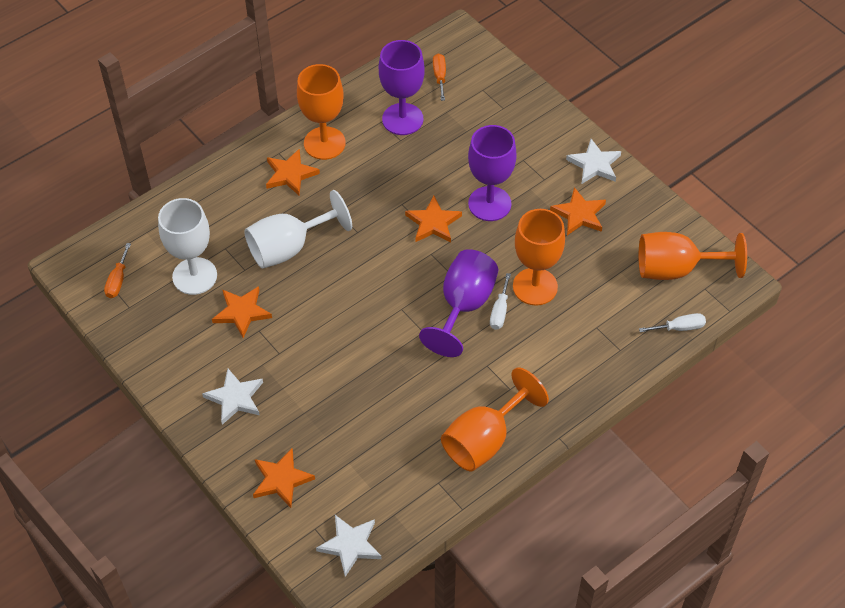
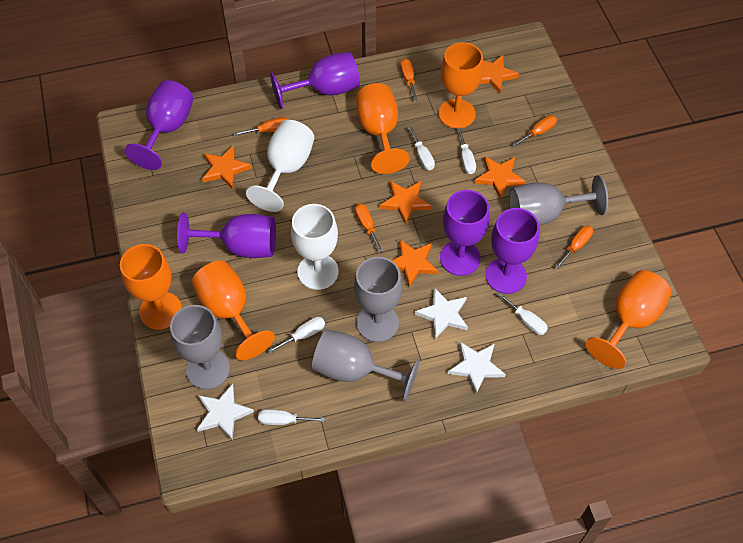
grey goblet: none = 0 -> [170,305,230,390] [312,329,420,402] [354,257,402,342] [509,175,608,226] = 4
orange goblet: [297,64,346,160] [441,367,549,472] [513,209,565,306] [639,232,747,280] = 4 -> [120,244,182,330] [192,261,275,360] [356,83,409,174] [438,42,483,129] [586,270,672,369] = 5
orange screwdriver: [104,243,131,298] [433,54,446,101] = 2 -> [234,117,288,136] [355,204,383,252] [400,58,418,101] [512,115,557,147] [555,226,593,269] = 5
purple goblet: [379,40,425,135] [419,249,498,357] [468,125,517,221] = 3 -> [124,80,193,170] [177,212,276,258] [270,52,360,109] [440,190,490,276] [485,208,539,294] = 5
white screwdriver: [490,273,511,330] [639,313,706,332] = 2 -> [258,409,325,425] [268,317,325,353] [407,126,435,170] [457,128,476,174] [496,292,548,335] = 5

